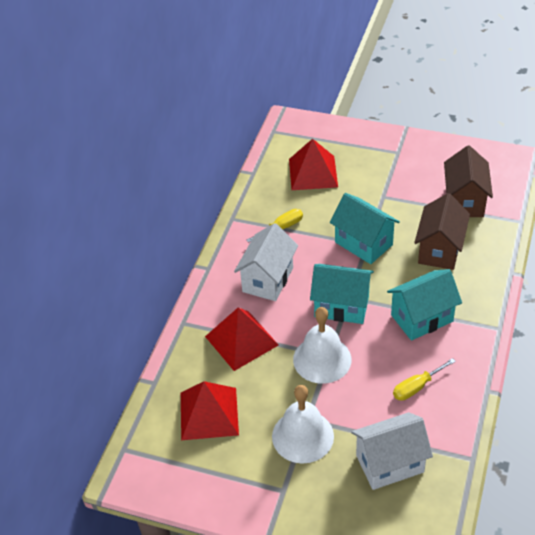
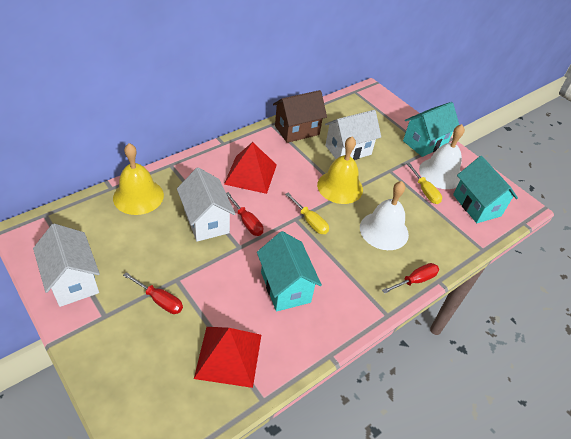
brown house: [414,193,470,270] [444,145,493,217] = 2 -> [273,90,327,143] = 1
red pyramid: [181,381,239,440] [205,308,278,371] [289,139,338,190] = 3 -> [194,327,261,388] [224,142,277,194] = 2
red screwdriver: none = 0 -> [123,272,183,314] [226,192,263,236] [382,263,439,294] = 3
white house: [234,223,298,301] [351,412,433,490] = 2 -> [33,224,100,307] [177,167,235,242] [325,110,381,160] = 3
yellow bell: none = 0 -> [113,143,164,215] [317,137,363,204] = 2

